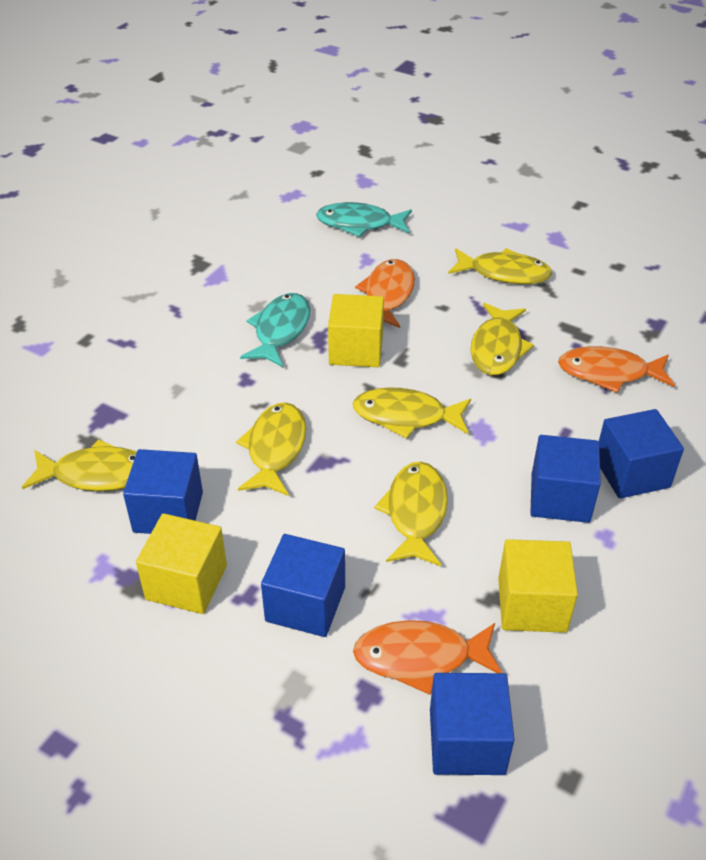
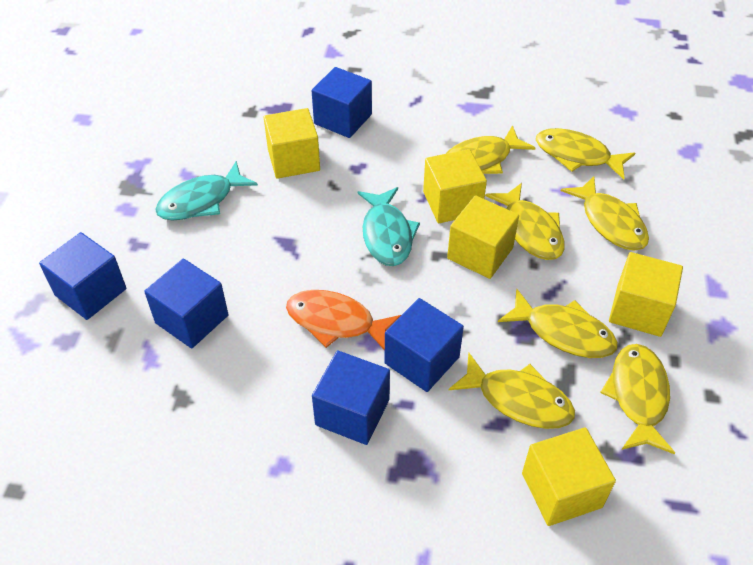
orange fish: [353,620,502,695] [355,259,415,328] [558,346,675,393] = 3 -> [286,290,401,351] = 1
yellow cube: [136,513,227,614] [328,294,384,367] [498,539,578,633] = 3 -> [264,108,320,179] [423,149,487,223] [447,195,519,279] [522,427,616,526] [609,252,683,337] = 5
yellow fish: [22,439,137,491] [236,402,306,496] [353,387,471,439] [374,462,448,566] [448,248,552,284] [470,303,534,375] = 6 -> [446,125,535,174] [449,353,575,429] [485,183,565,260] [498,289,618,358] [536,128,635,179] [561,176,649,251] [600,344,675,454] = 7

